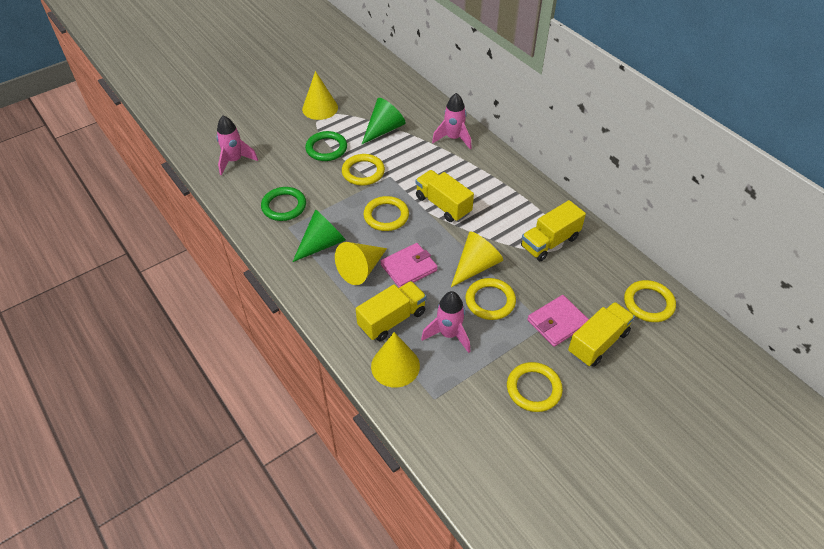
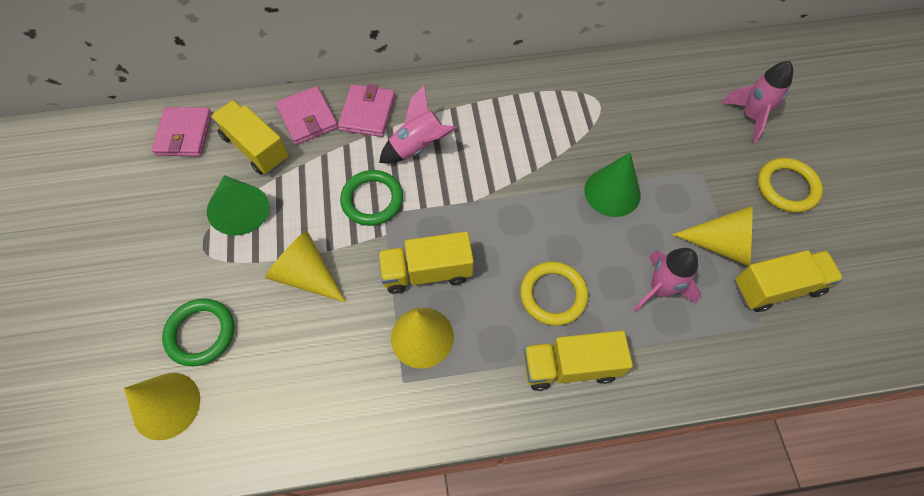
pink wallet: [380,243,438,288] [527,295,589,347] = 2 -> [152,107,212,156] [276,86,338,145] [338,84,395,137] = 3
yellow ring: [342,154,385,186] [364,196,409,231] [465,278,516,320] [507,362,563,412] [624,280,676,322] = 5 -> [520,262,588,326] [758,158,823,213] = 2

